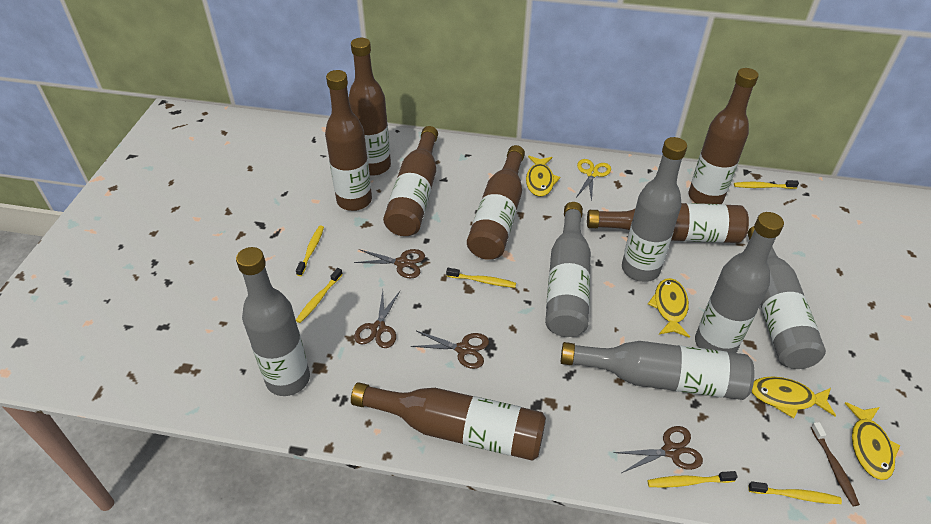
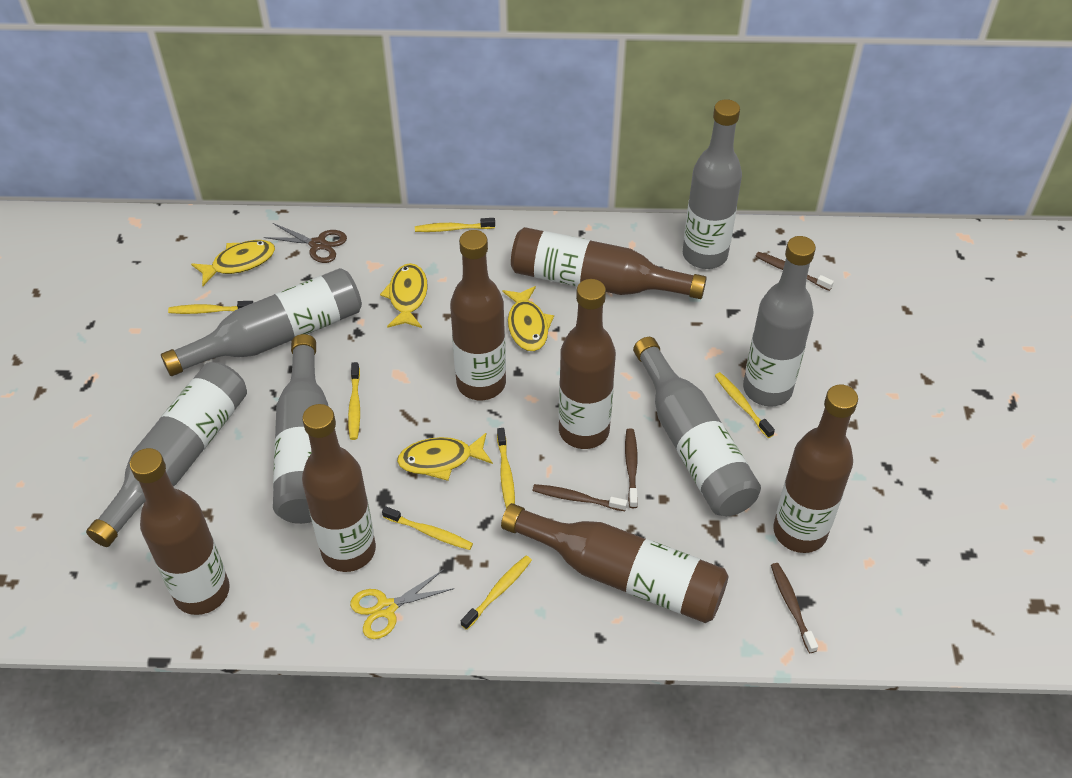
brown scissors: [354,249,425,278] [354,291,400,348] [411,331,489,369] [613,426,703,473] = 4 -> [264,223,347,263] = 1
brown toothbrush: [811,422,860,506] = 1 -> [533,484,627,511] [625,428,638,508] [756,252,834,291] [771,563,818,653] = 4
yellow toothbrush: [296,225,324,276] [296,268,343,323] [446,268,516,288] [647,471,738,488] [734,180,799,189] [748,481,842,504] = 6 -> [168,301,253,314] [348,362,360,440] [382,506,473,550] [415,218,495,232] [461,555,532,630] [497,428,515,508] [715,372,775,438] = 7

